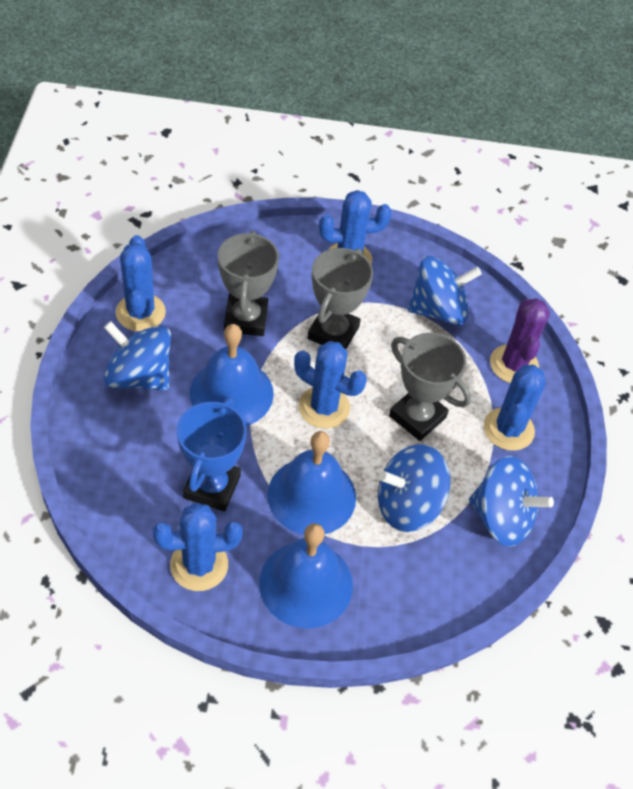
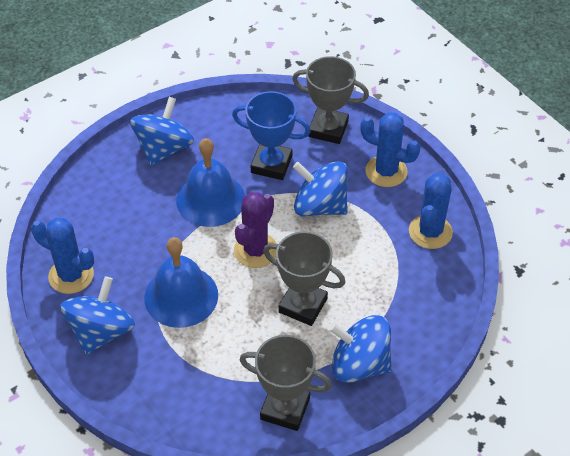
blue bell: [190,324,274,426] [259,523,353,628] [268,431,356,535] = 3 -> [144,237,218,328] [176,138,245,227] = 2
blue cactus: [116,235,166,331] [153,502,243,591] [294,341,367,429] [319,190,392,264] [484,364,546,451] = 5 -> [31,218,94,294] [360,112,420,187] [409,173,453,249] = 3

